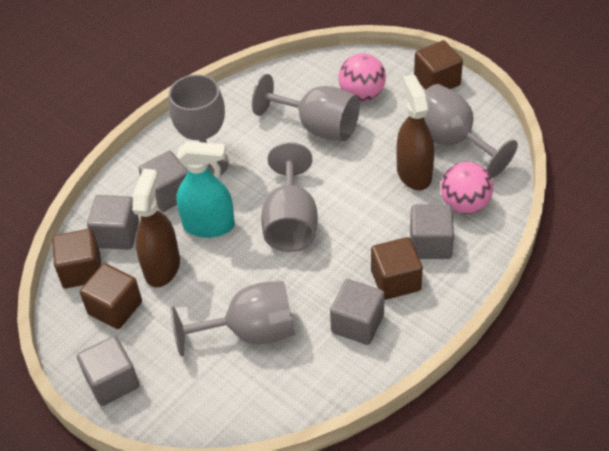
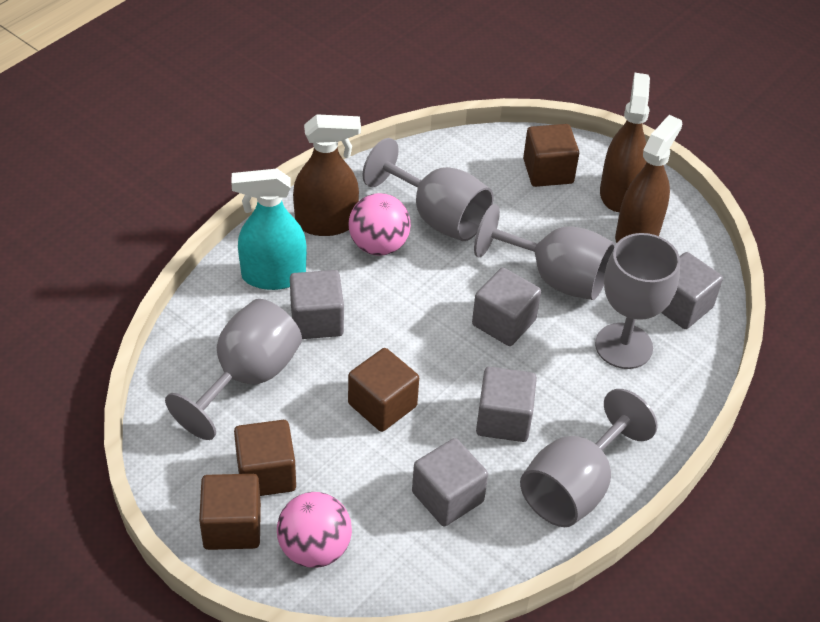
brown spray bottle: [132,169,180,287] [396,74,434,190] = 2 -> [293,114,361,236] [600,73,650,212] [615,115,682,243] = 3

